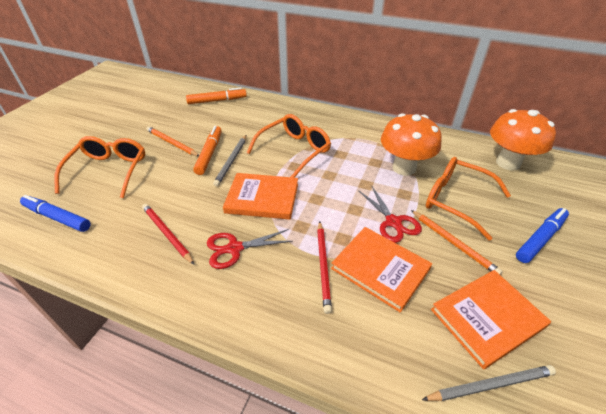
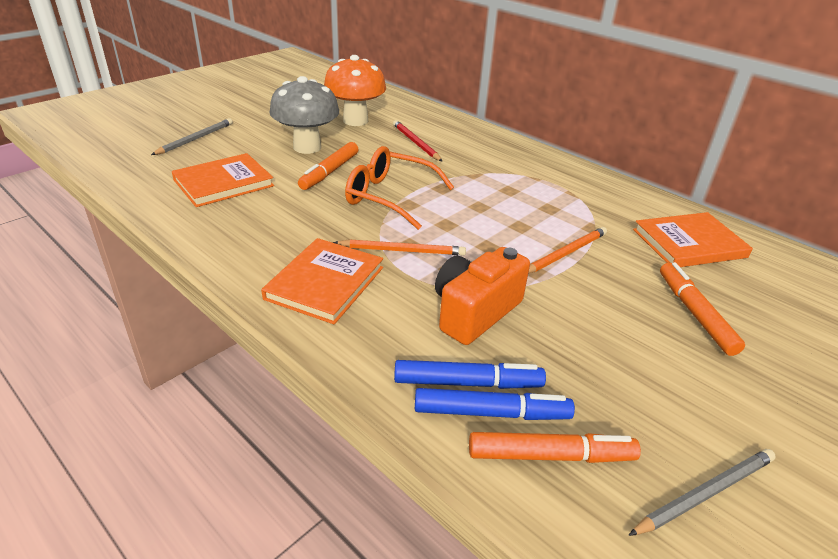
grey mushroom: none = 0 -> [269,76,339,154] = 1
orange camera: none = 0 -> [435,247,530,345] = 1
orange glasses: [54,136,145,198] [247,114,331,178] [426,157,511,241] = 3 -> [345,146,454,230] = 1
orange marker: [186,87,247,104] [193,126,222,175] = 2 -> [298,142,359,190] [469,432,641,463] [660,262,745,356] = 3
orange mushroom: [381,113,442,176] [490,109,556,171] = 2 -> [324,55,386,126] = 1
red pencil: [142,204,194,264] [317,221,332,314] = 2 -> [393,120,443,162] = 1
red scissors: [207,229,292,269] [359,187,422,243] = 2 -> none = 0

